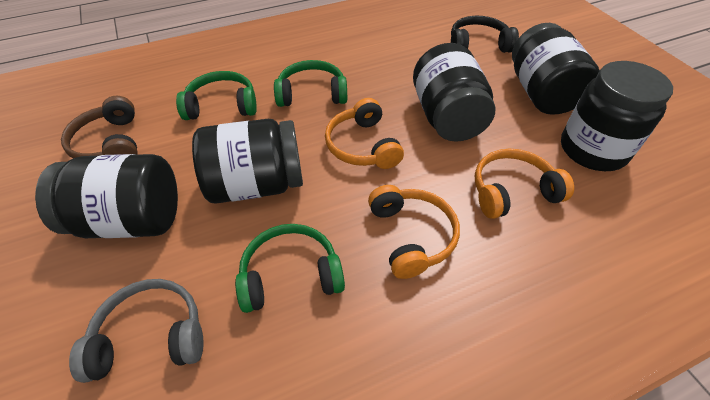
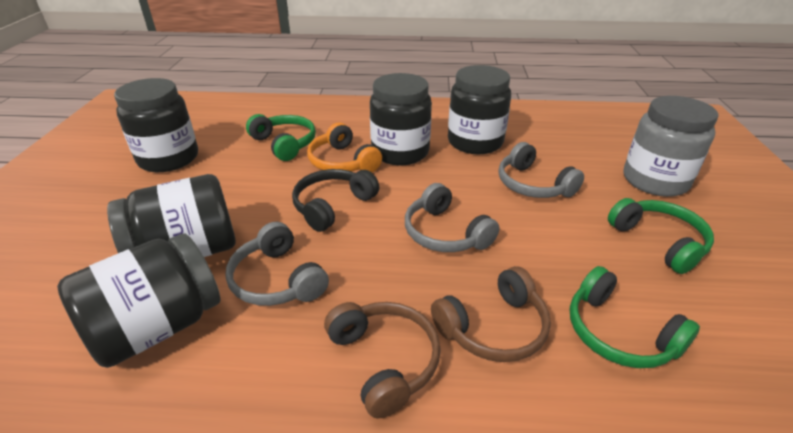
brown headphones: [61,96,137,158] = 1 -> [324,302,441,418] [431,266,551,362] = 2
grey headphones: [69,279,203,383] = 1 -> [225,222,329,306] [405,183,500,252] [498,142,584,198] = 3
grey jar: none = 0 -> [624,96,719,197] = 1
orange headphones: [325,98,404,169] [368,185,460,279] [475,149,574,219] = 3 -> [307,122,382,172] = 1

